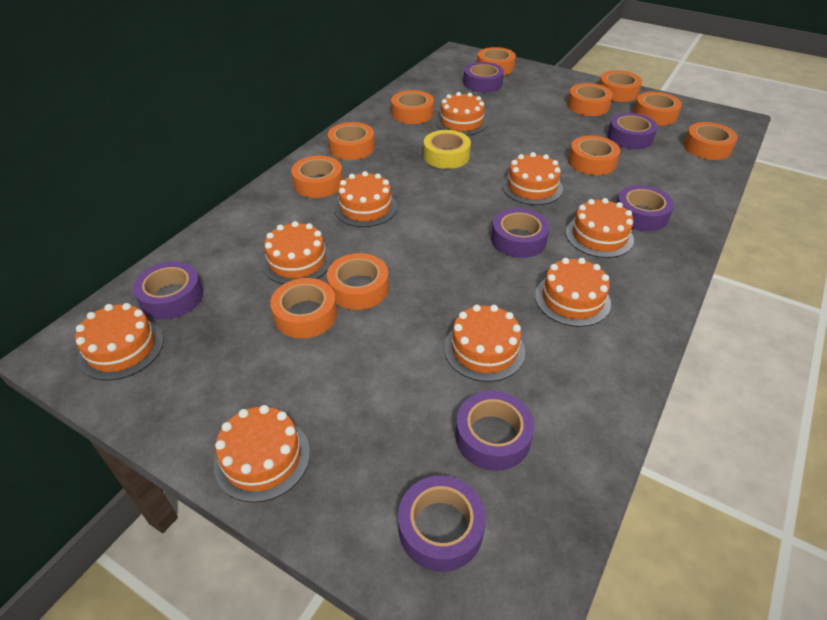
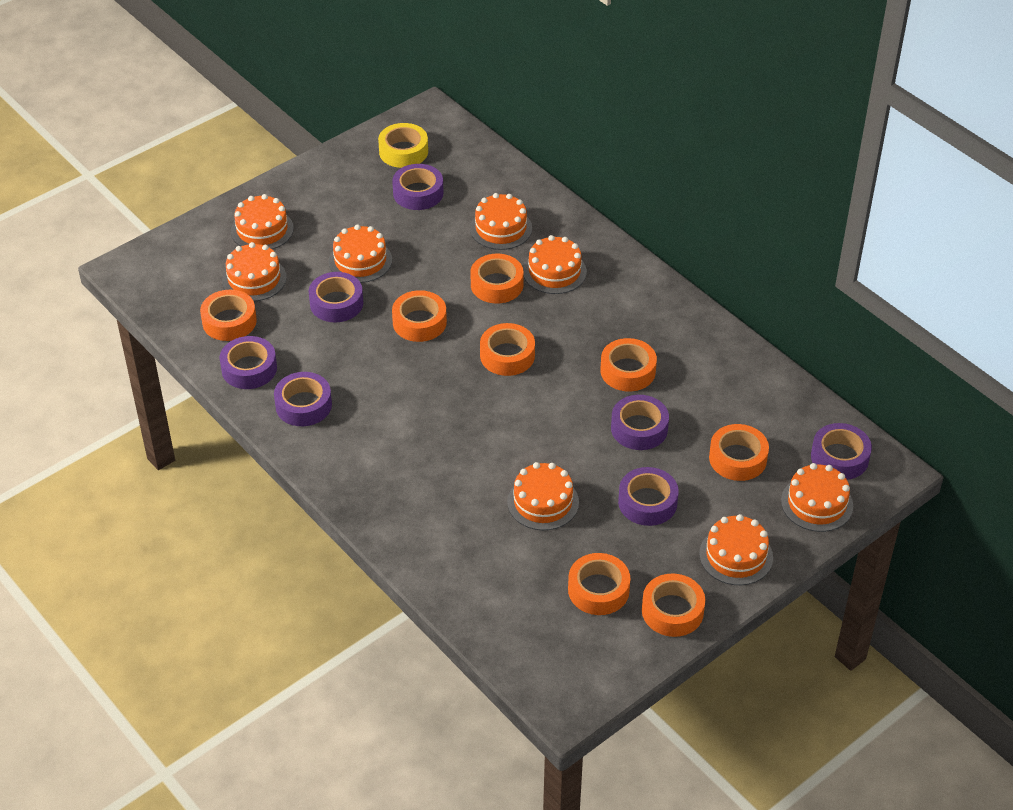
orange cake: [75,303,164,381] [214,405,310,503] [262,221,332,284] [334,171,397,227] [436,92,488,135] [444,304,525,382] [502,152,563,205] [535,258,611,327] [566,198,634,258] = 9 -> [222,242,287,301] [231,194,294,249] [329,224,392,283] [470,193,532,250] [507,462,579,530] [523,235,587,294] [699,514,773,585] [781,463,853,532] = 8
orange tape: [270,278,337,339] [291,156,343,198] [327,253,389,310] [328,122,375,160] [391,90,434,124] [477,47,516,75] [567,83,613,116] [568,136,620,175] [599,70,642,102] [633,92,682,126] [683,122,738,160] = 11 -> [200,290,257,341] [392,290,447,342] [470,254,524,303] [480,323,535,376] [568,553,630,615] [600,338,657,392] [642,574,705,637] [709,424,769,481] = 8

